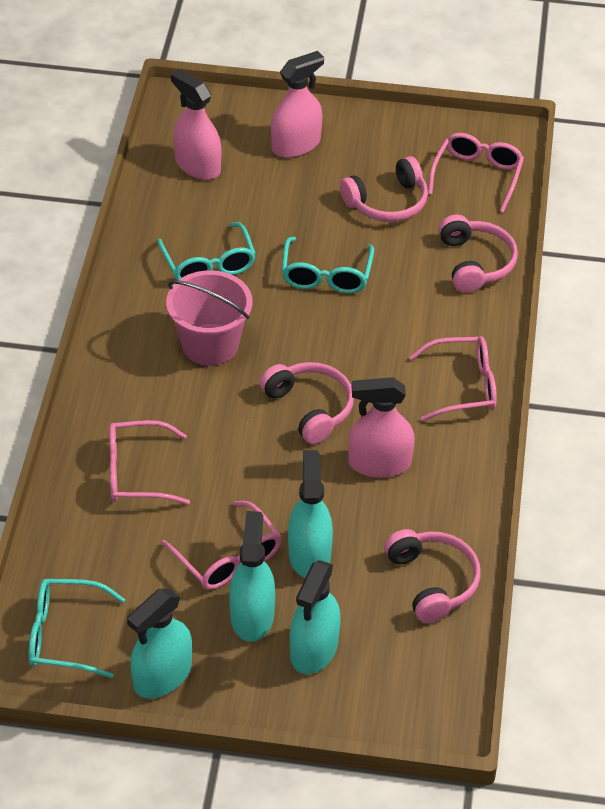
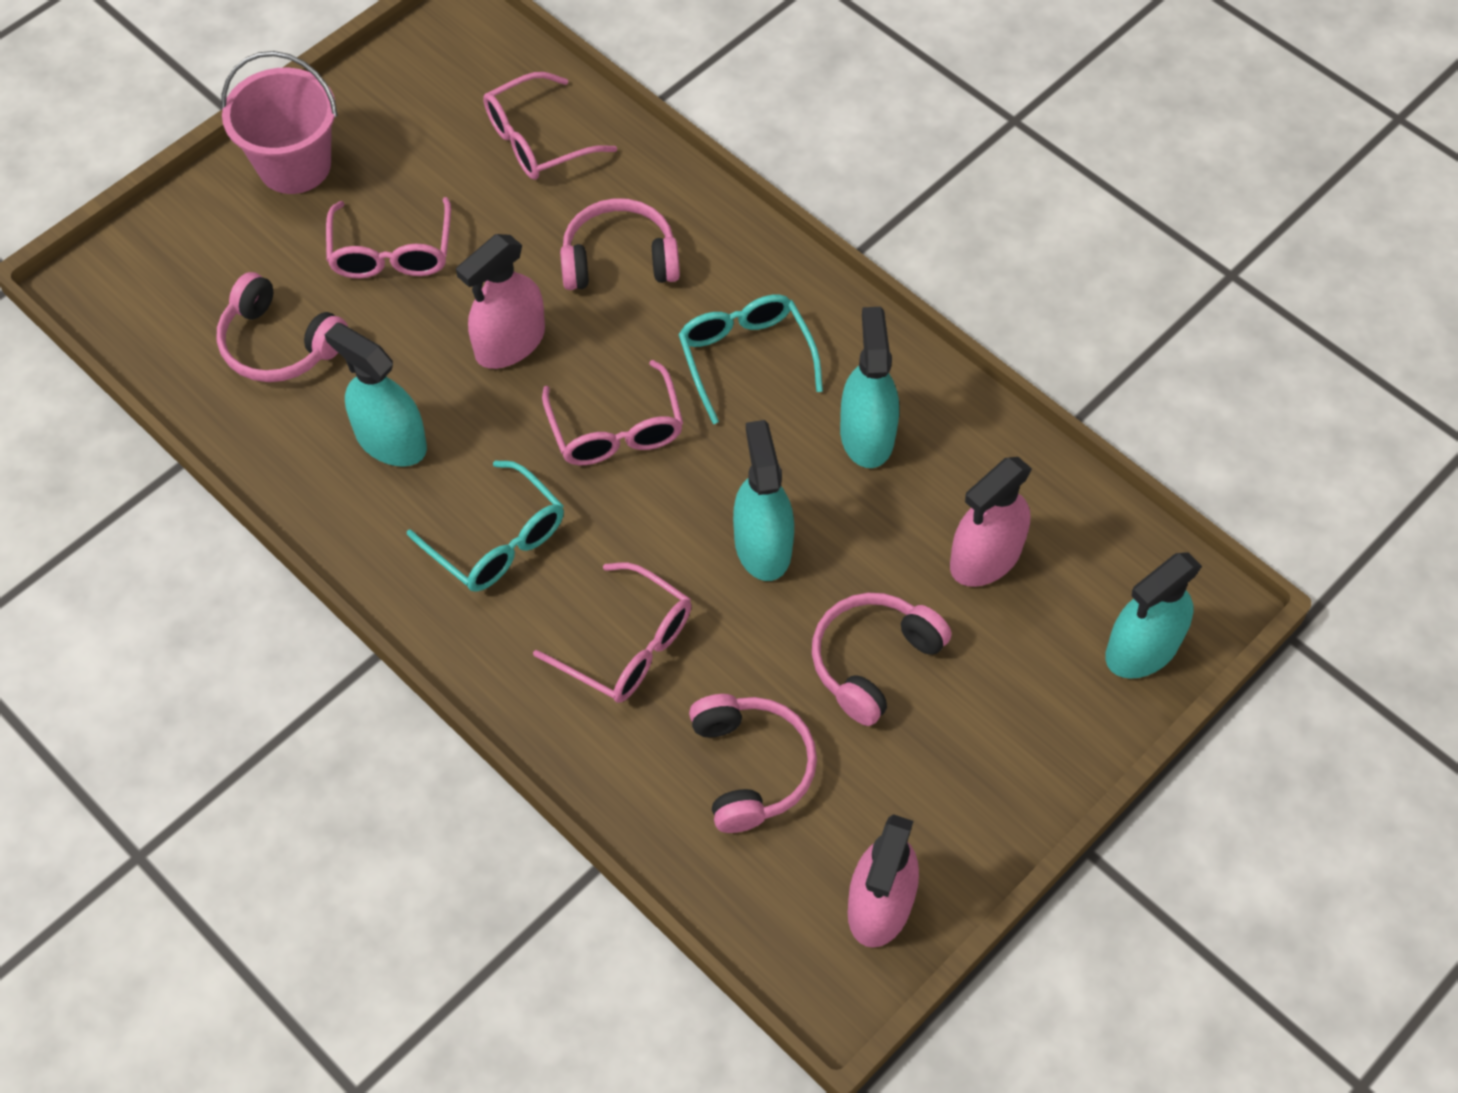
turquoise glasses: [29,579,125,678] [157,222,256,280] [282,237,374,293] = 3 -> [407,461,564,592] [678,295,823,424] = 2

